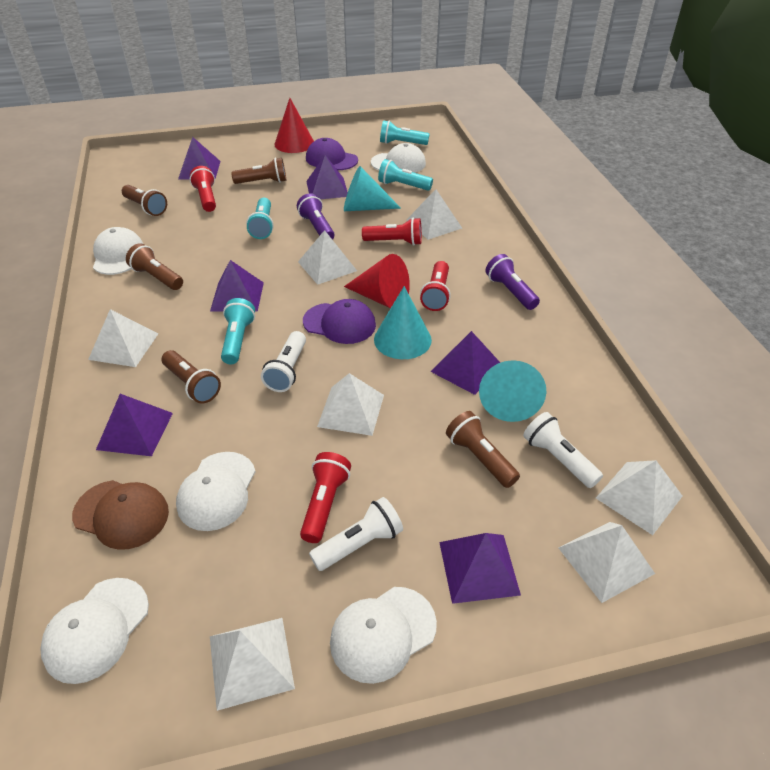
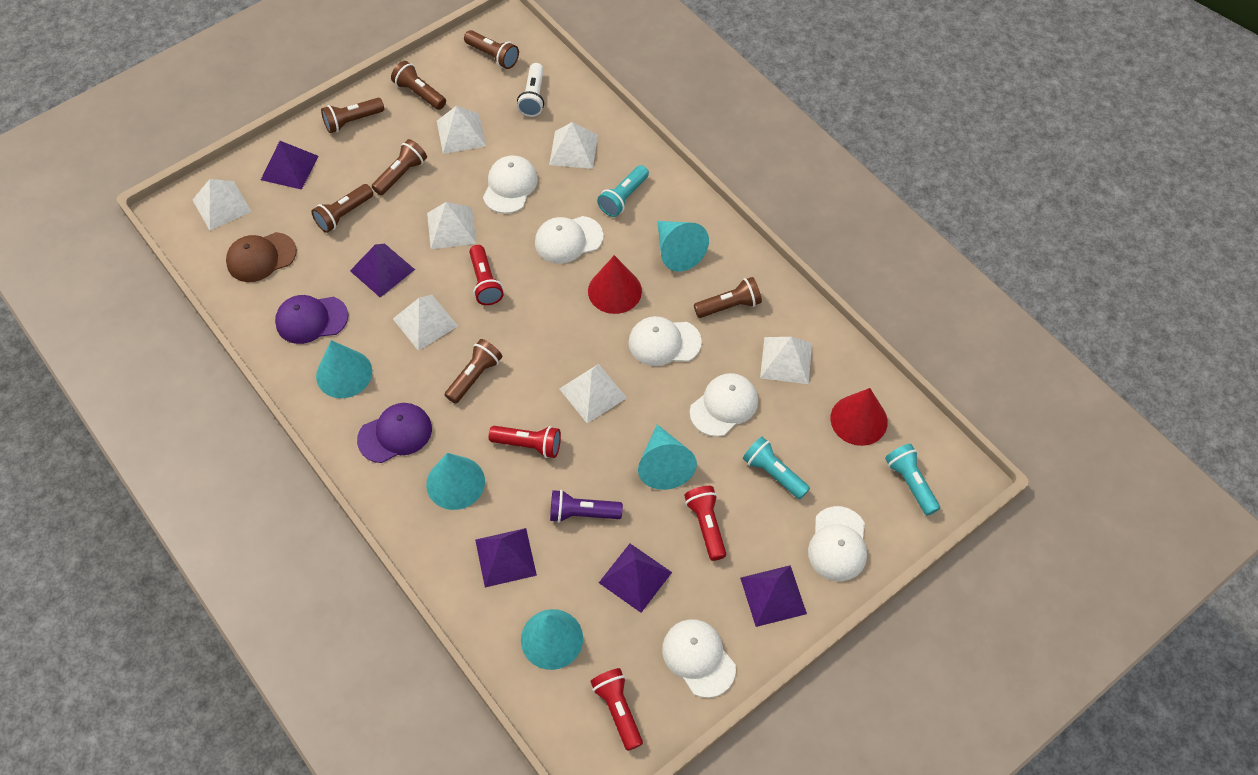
brown flashlight: [122,185,167,216] [126,243,183,290] [162,350,221,404] [231,158,286,184] [446,411,520,488] = 5 -> [312,184,373,233] [321,98,384,133] [372,139,427,195] [391,61,446,110] [445,339,503,404] [464,30,519,69] [694,277,762,318] = 7
purple flashlight: [297,193,335,240] [485,254,540,310] = 2 -> [550,490,623,523] = 1
purple pyramid: [96,394,173,456] [178,137,221,180] [210,260,264,311] [306,155,348,199] [431,331,500,395] [439,533,521,604] = 6 -> [261,141,318,190] [350,244,415,298] [475,528,537,587] [599,544,672,613] [740,565,807,627] = 5
turquoise cone: [344,166,401,211] [374,286,432,359] [479,360,546,422] = 3 -> [316,340,372,398] [426,453,485,510] [521,609,583,670] [638,424,697,490] [657,221,709,271] = 5
turquoise flashlight: [221,298,255,364] [246,198,274,239] [378,159,433,191] [380,120,429,145] = 4 -> [597,165,649,217] [743,436,810,499] [885,444,940,516] = 3
white cap: [40,578,149,684] [93,227,143,275] [176,452,256,531] [330,587,437,684] [371,143,426,173] = 5 -> [483,155,538,214] [535,216,603,264] [628,316,702,366] [662,619,736,698] [690,373,758,437] [808,506,867,581] = 6
white flashlight: [261,331,306,392] [309,497,403,571] [523,412,603,488] = 3 -> [517,63,544,117] = 1

